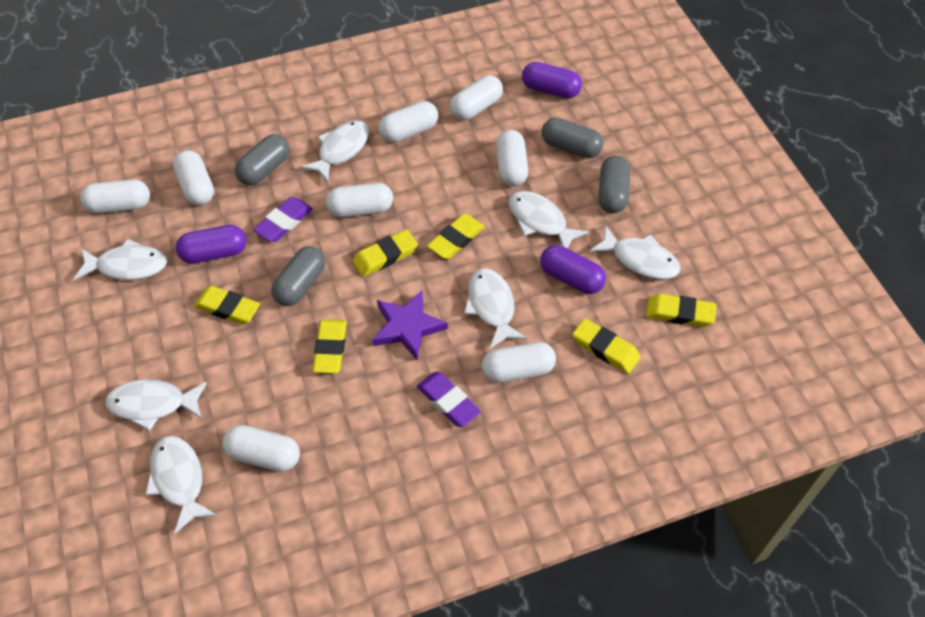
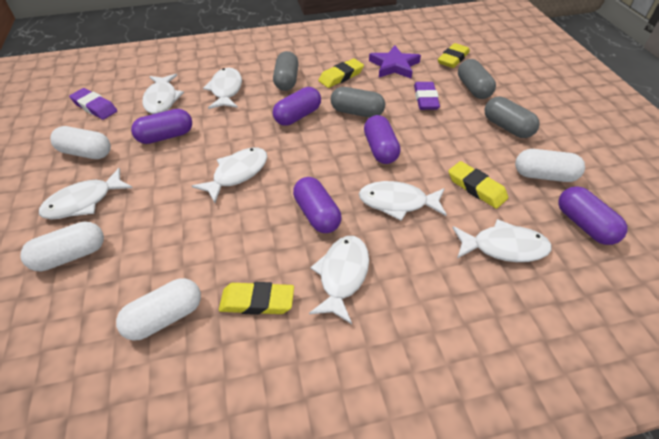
purple capsule: [176,225,246,263] [522,62,582,98] [540,245,606,294] = 3 -> [131,109,192,144] [273,87,321,126] [293,177,341,233] [364,115,401,164] [558,186,627,245] = 5
white capsule: [80,179,150,213] [173,150,214,205] [223,425,300,472] [326,183,393,217] [379,101,438,142] [450,75,503,120] [482,342,556,383] [496,130,528,186] = 8 -> [21,222,104,271] [50,126,111,159] [116,278,201,341] [515,149,585,182] = 4
yellow eraser: [194,286,260,325] [313,319,347,373] [353,230,418,277] [427,214,485,259] [572,318,641,374] [646,294,716,327] = 6 -> [219,282,294,315] [318,59,364,88] [438,43,470,68] [448,161,508,209] = 4

